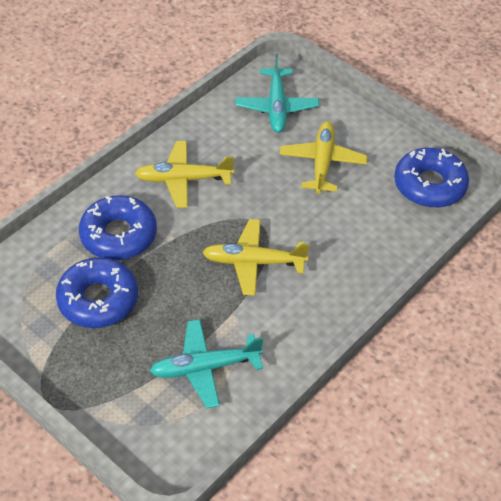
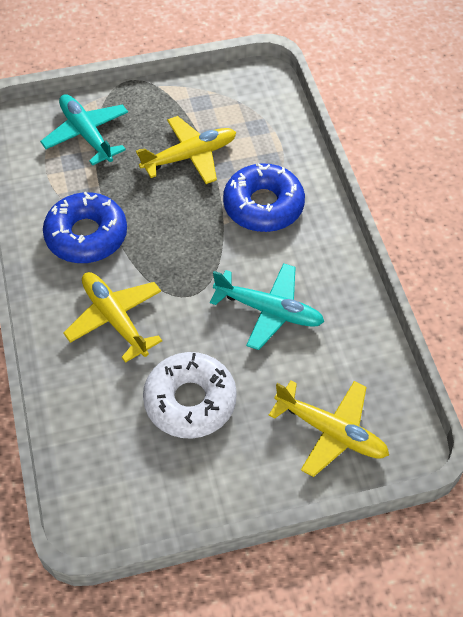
blue donut: [56,257,138,328] [79,195,157,260] [394,148,469,208] = 3 -> [43,192,127,263] [223,163,305,232] = 2
white donut: none = 0 -> [143,352,237,439] = 1

